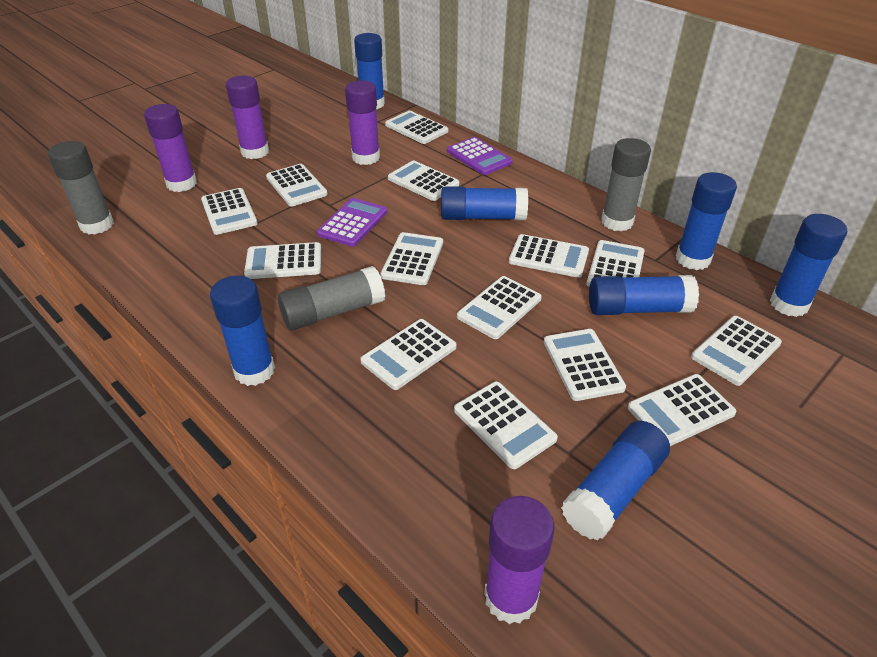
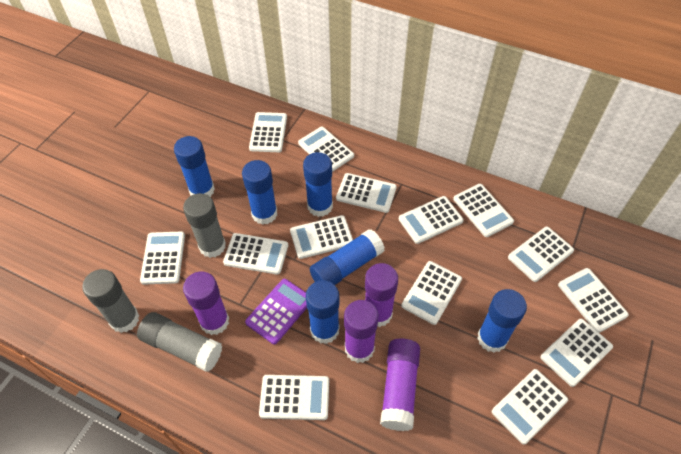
blue glue stick: [210,276,275,386] [354,33,385,109] [441,186,528,220] [561,421,670,541] [589,275,699,315] [676,172,737,270] [770,214,847,317] = 7 -> [174,136,215,197] [242,160,277,225] [303,152,333,217] [306,280,339,344] [310,229,385,285] [477,289,527,353] = 6
purple calculator: [317,198,387,247] [447,137,513,175] = 2 -> [245,279,307,344] = 1

